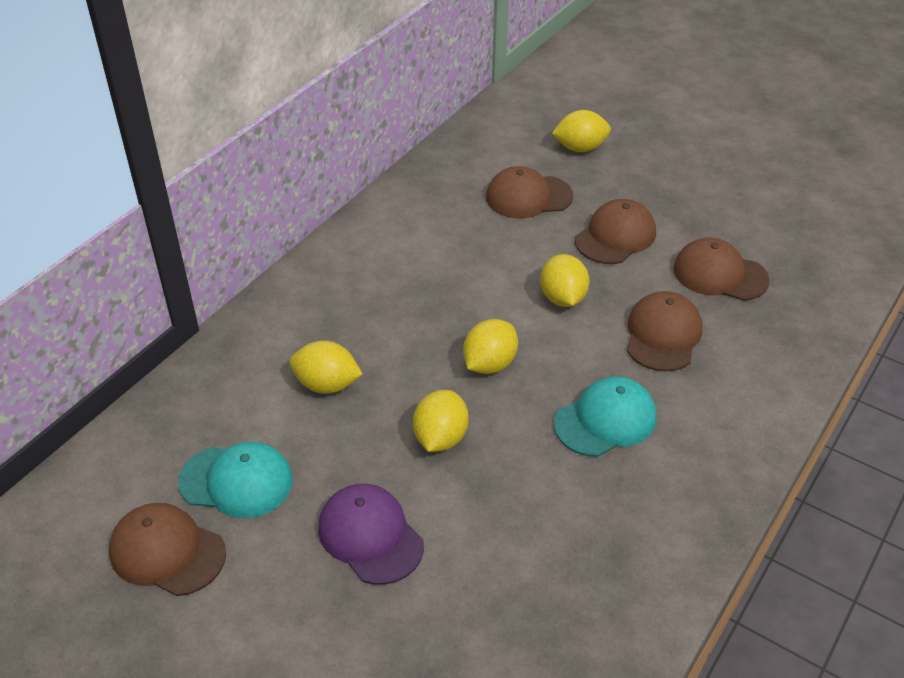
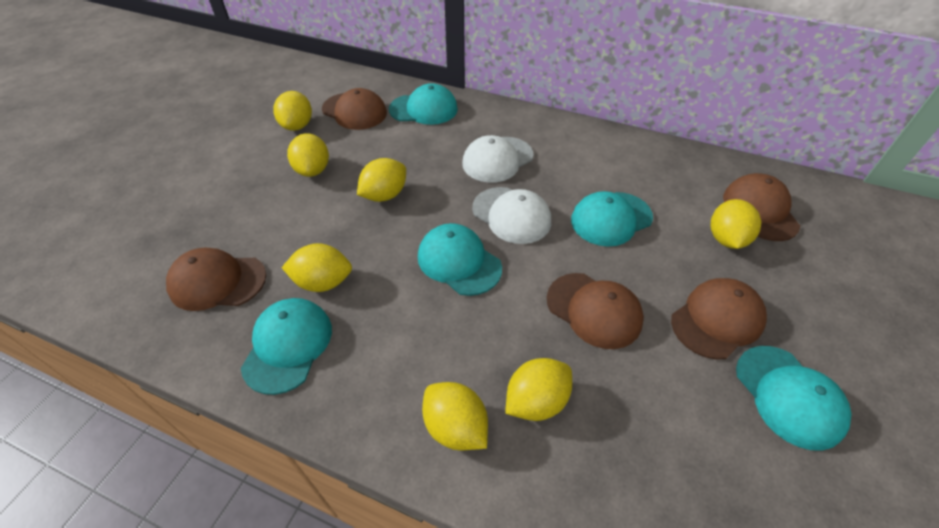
purple cap: [318,484,424,585] = 1 -> none = 0
turquoise cap: [178,442,293,518] [554,376,656,457] = 2 -> [241,298,332,395] [389,83,458,125] [418,223,502,296] [571,191,653,247] [736,346,852,451] = 5
white cap: none = 0 -> [462,135,533,183] [472,187,551,244] = 2
yellow lemon: [289,341,363,394] [413,390,469,452] [463,319,518,374] [540,254,589,307] [551,110,611,152] = 5 -> [274,91,312,131] [282,243,352,292] [287,133,329,177] [357,158,406,202] [422,382,488,450] [505,358,572,421] [710,199,761,249] = 7

